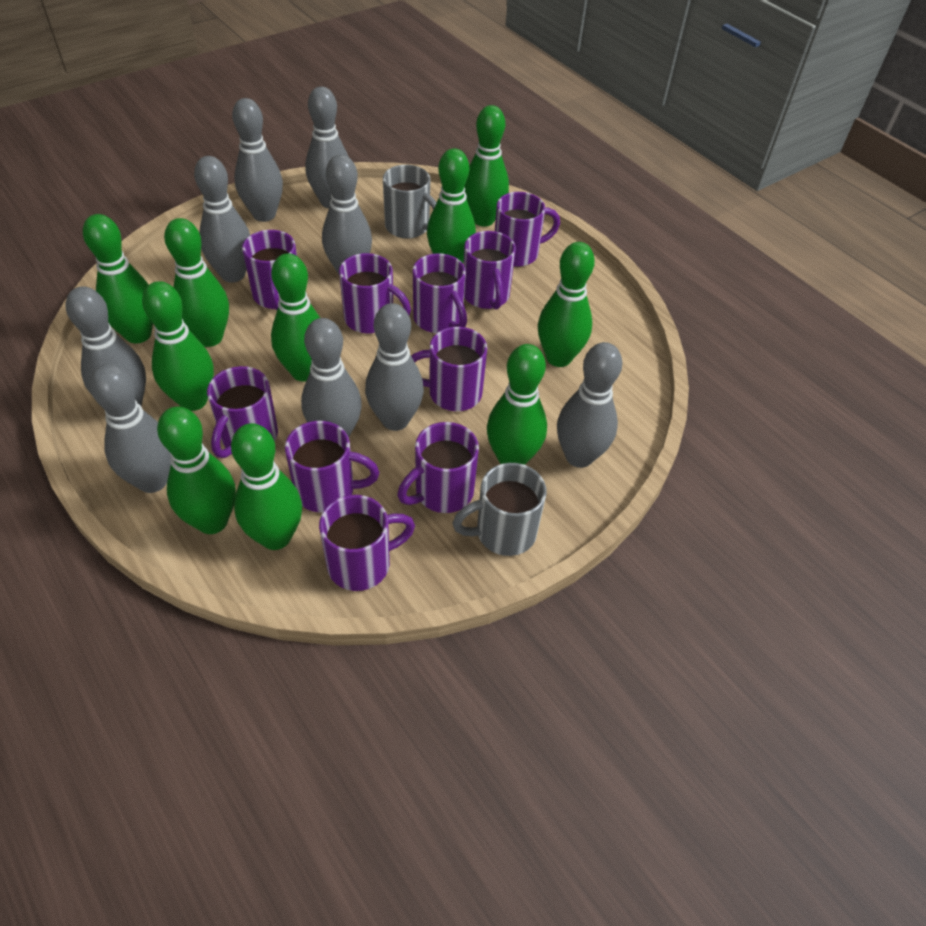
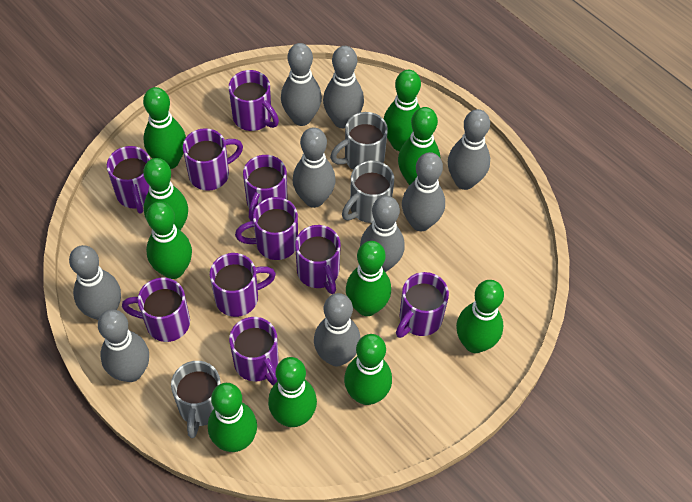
grey mug: [383,165,437,239] [452,463,547,556] = 2 -> [171,361,221,438] [330,112,388,170] [342,161,394,223] = 3

